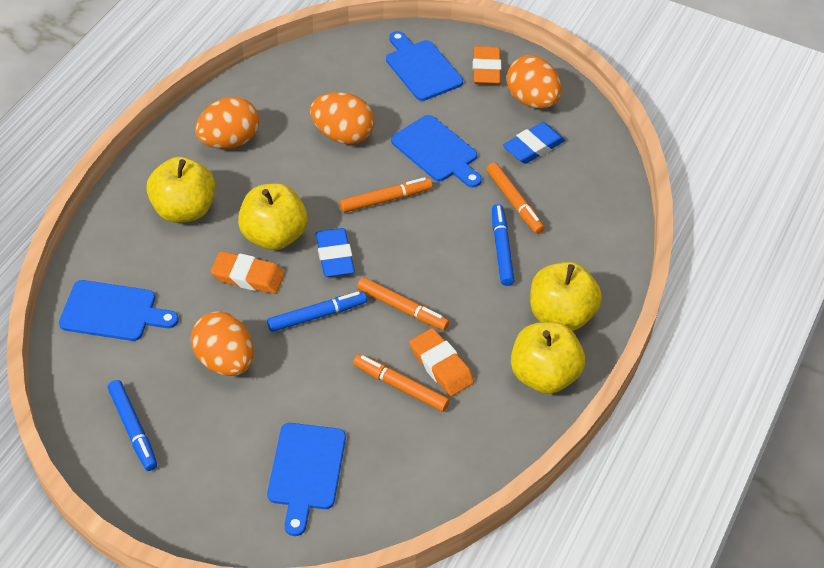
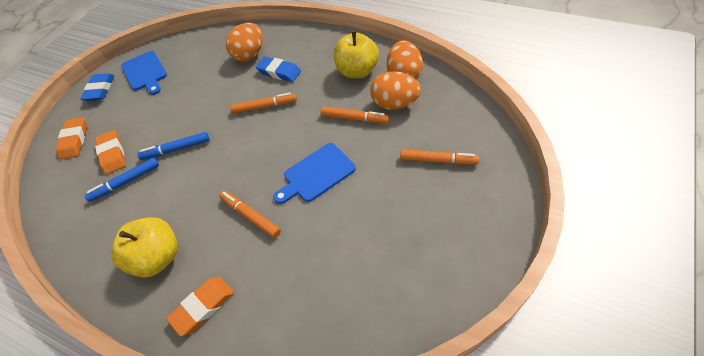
blue cutting board: [59,280,179,341] [267,423,346,536] [386,31,463,101] [391,115,482,188] = 4 -> [121,51,167,95] [273,143,356,204] = 2
blue marker: [108,380,157,471] [267,291,367,332] [492,204,515,286] = 3 -> [84,158,159,202] [137,132,209,160] = 2
orange egg: [191,311,253,376] [195,97,259,149] [310,92,374,145] [506,55,561,109] = 4 -> [226,23,263,62] [370,71,421,110] [387,41,423,80] = 3
yellow apple: [147,157,215,223] [238,183,308,250] [511,322,585,394] [530,262,602,331] = 4 -> [111,217,178,277] [334,31,379,79] = 2

